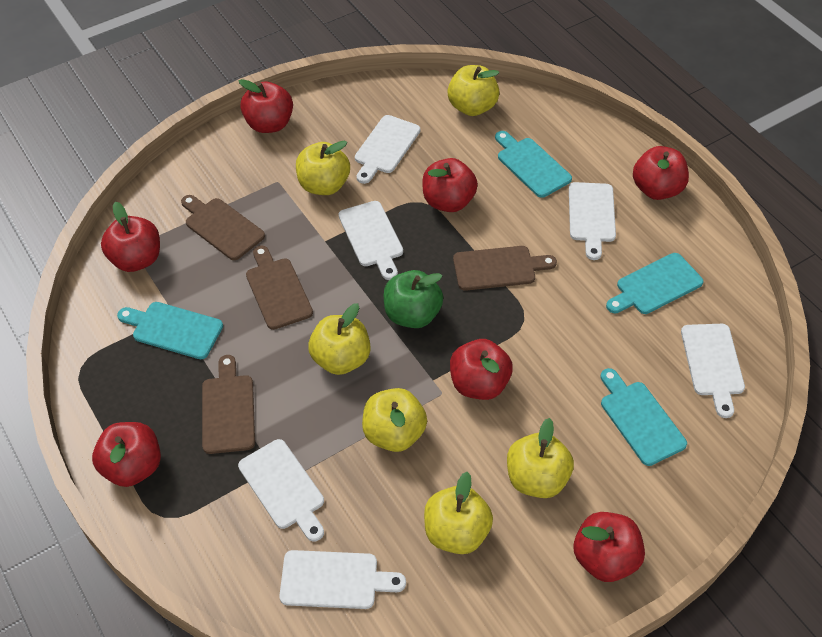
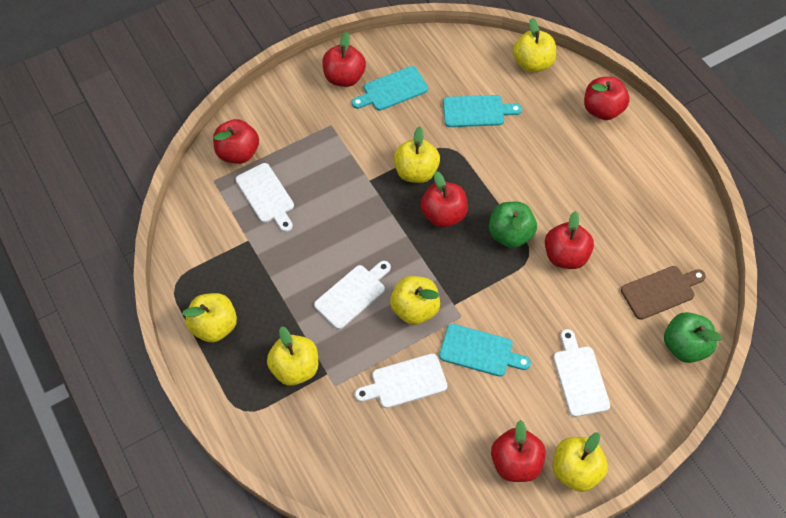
brown cutting board: [181,195,265,260] [202,355,255,454] [246,246,313,330] [453,246,557,291] = 4 -> [621,266,706,320] = 1
green apple: [384,270,443,328] = 1 -> [489,202,537,248] [664,312,722,363] = 2
red apple: [92,422,161,487] [101,202,160,272] [239,79,293,133] [422,158,478,212] [450,339,513,400] [574,512,645,582] [633,146,689,200] = 7 -> [213,119,259,164] [322,32,366,87] [420,171,468,228] [491,420,546,482] [545,211,594,269] [584,77,629,120] = 6
turquoise cutting board: [117,302,223,359] [495,131,572,198] [601,368,687,466] [606,253,704,314] = 4 -> [352,66,428,111] [439,324,531,377] [443,95,522,127] = 3
white cutting board: [238,439,324,541] [279,550,406,609] [339,201,403,280] [355,115,420,184] [569,182,616,260] [681,324,745,418] = 6 -> [236,163,294,232] [314,261,391,329] [355,353,447,408] [553,329,610,417] = 4

